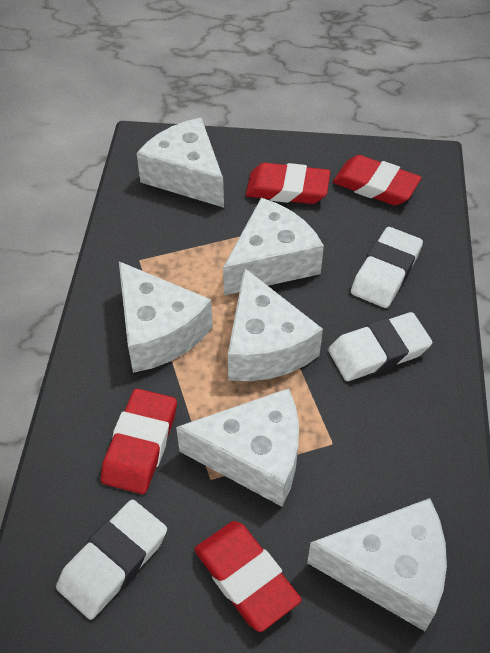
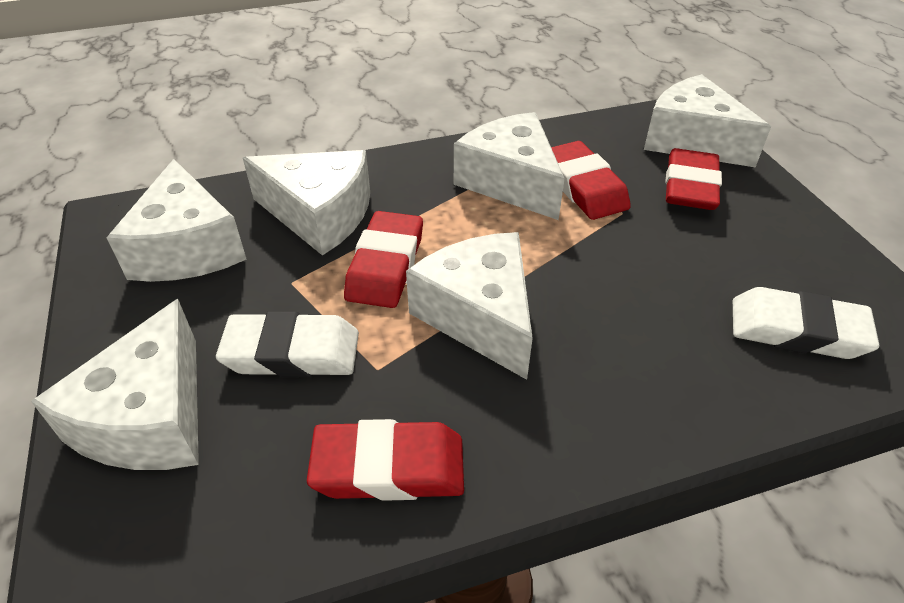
white eraser: [56,499,167,620] [328,312,432,381] [351,227,423,308] = 3 -> [216,311,359,377] [733,287,880,359] = 2

